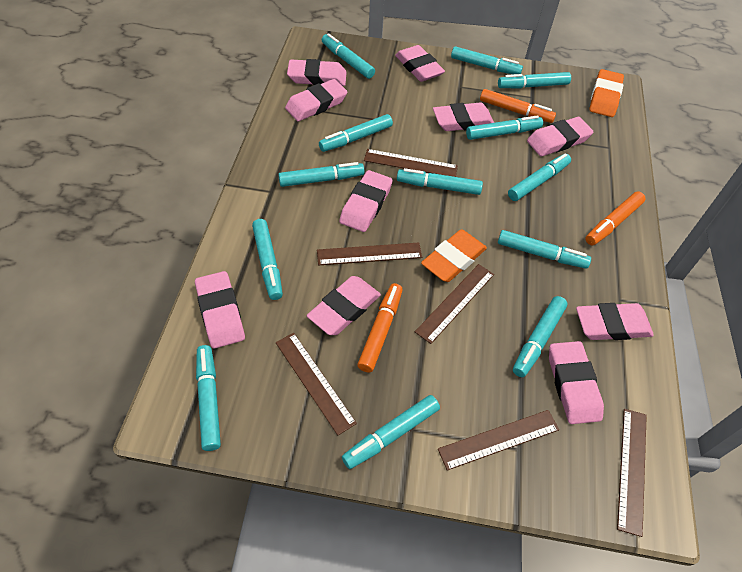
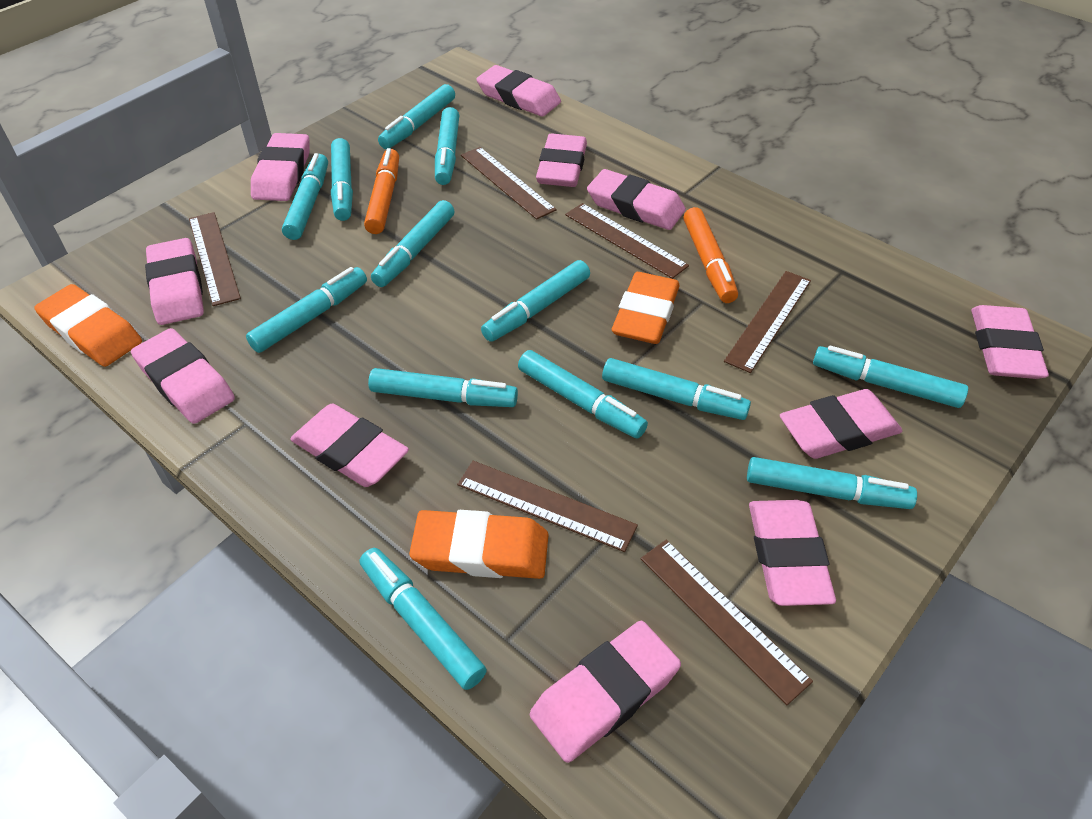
orange eraser: [421,229,487,282] [589,69,624,117] = 2 -> [34,284,142,367] [409,510,549,579] [612,272,680,344] = 3
orange marker: [357,283,403,372] [480,89,556,123] [585,191,646,246] = 3 -> [364,148,399,234] [683,207,738,303] = 2
pink eraser: [195,271,245,349] [285,79,347,121] [287,59,347,86] [307,276,381,335] [339,170,393,232] [395,45,445,82] [433,102,494,131] [527,117,593,156] [549,341,604,424] [576,303,654,340] = 10 -> [131,328,235,424] [145,238,204,325] [251,133,309,201] [290,403,409,487] [476,65,561,117] [530,621,681,763] [536,134,587,187] [587,169,686,230] [749,500,836,606] [780,389,902,459] [971,305,1049,379] = 11

